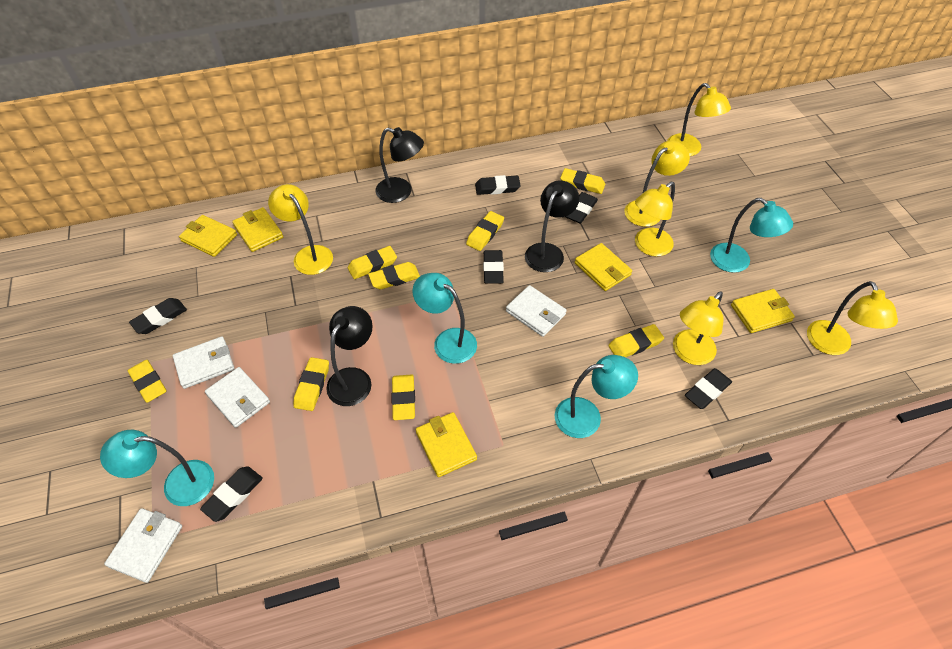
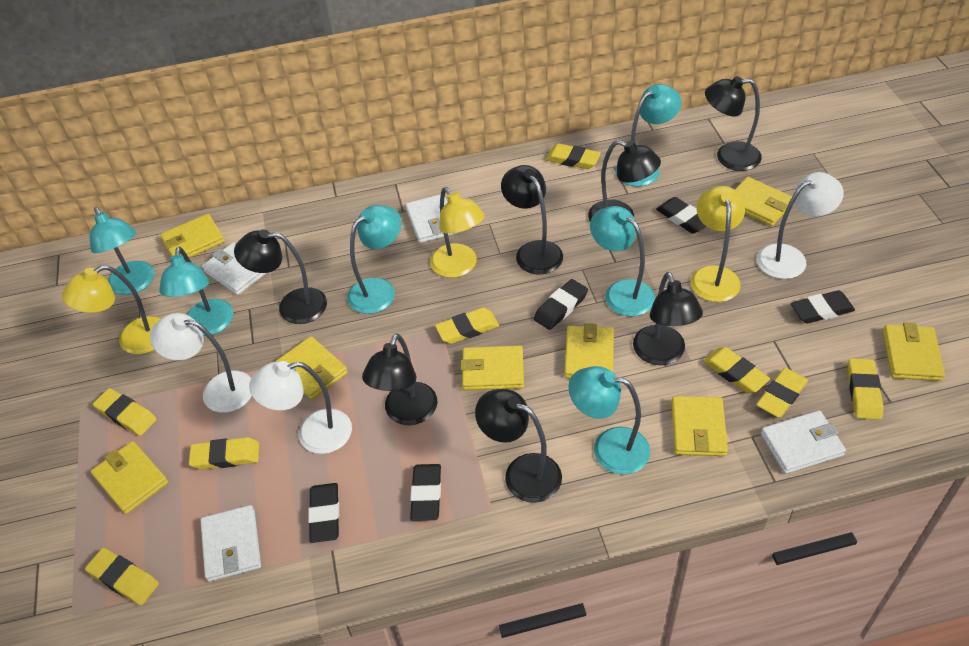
black eraser: [129,298,187,334] [200,466,263,522] [475,175,521,195] [483,250,504,284] [565,192,598,223] [685,368,732,409] = 6 -> [308,483,339,543] [410,464,441,521] [534,279,588,330] [656,197,706,234] [791,290,855,324] = 5
black lamp: [326,306,373,406] [376,127,424,203] [525,180,579,272] = 3 -> [234,229,327,324] [362,333,437,425] [475,389,562,503] [501,165,563,275] [588,140,661,222] [633,272,703,365] [705,76,762,171] = 7
turquoise lamp: [100,430,214,506] [412,273,477,364] [555,355,638,438] [710,198,793,273] = 4 -> [90,207,155,295] [159,247,233,336] [347,205,401,314] [568,366,650,475] [590,206,655,316] [615,84,682,187] = 6
white lamp: none = 0 -> [150,313,252,413] [249,361,352,454] [757,172,844,279] = 3
yellow lamp: [268,184,333,275] [624,140,690,227] [635,182,675,256] [667,83,731,156] [673,291,724,365] [807,281,898,355] = 6 -> [62,265,161,354] [430,187,485,278] [691,186,745,302] = 3
yellow wallet: [179,215,237,257] [232,207,283,252] [416,412,477,477] [575,243,632,291] [731,289,795,333] = 5 -> [91,441,168,514] [161,214,225,260] [275,336,348,400] [460,346,524,390] [565,323,614,378] [672,396,728,456] [735,177,792,226] [883,322,945,381] = 8

